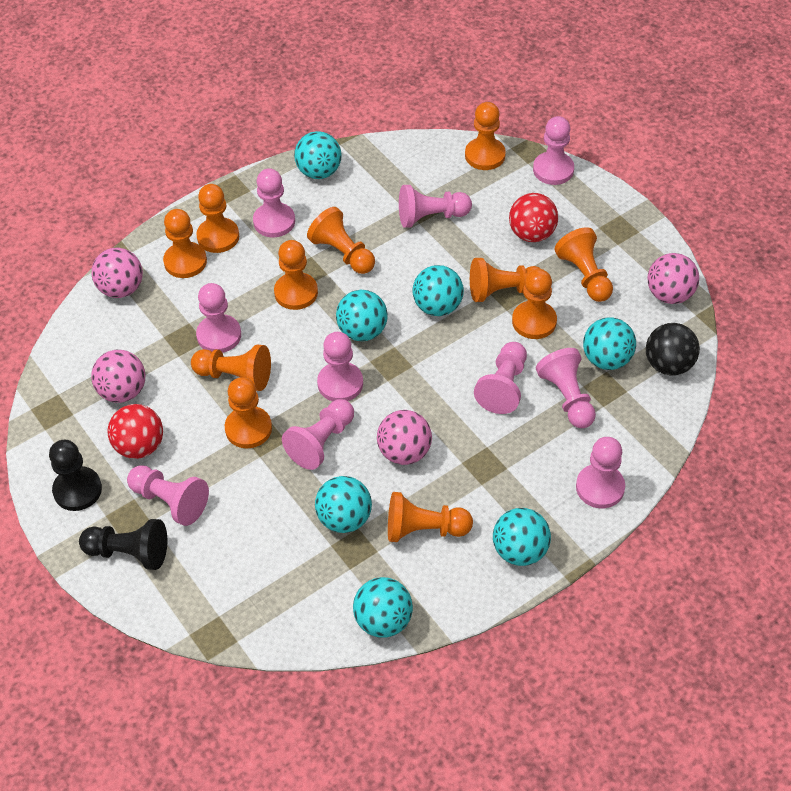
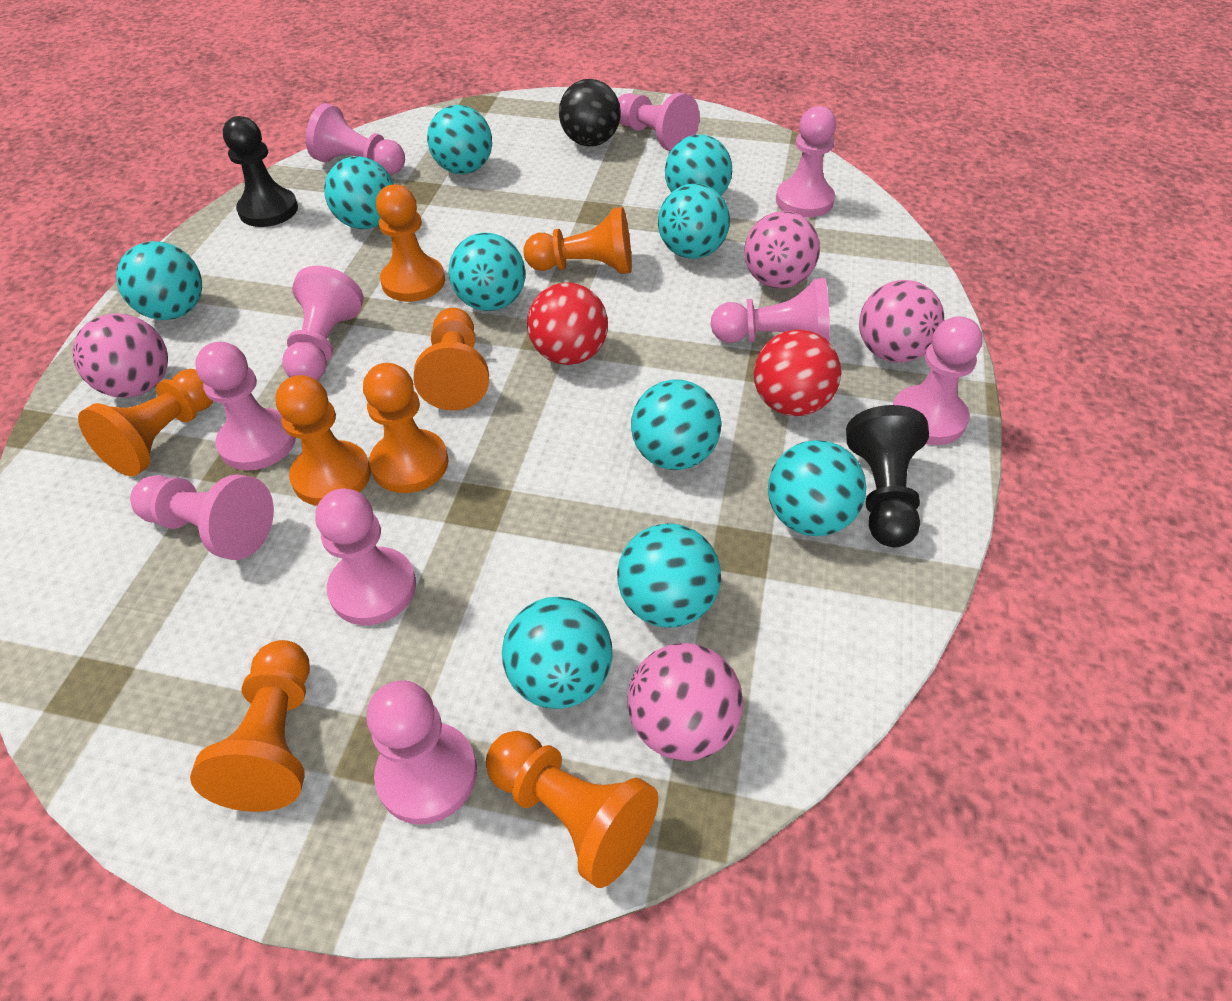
orange pawn: [163,209,207,278] [191,345,271,391] [196,184,239,253] [225,377,272,448] [274,240,318,310] [307,207,375,274] [388,492,473,542] [465,102,506,170] [470,258,541,302] [512,269,557,339] [554,227,613,302] = 11 -> [78,369,214,476] [190,640,310,812] [275,375,371,506] [363,363,448,493] [376,184,445,302] [413,308,489,411] [486,731,658,888] [523,207,632,274] = 8
turquoise ball: [294,131,342,179] [315,476,372,533] [336,290,388,341] [353,577,413,638] [413,265,464,316] [493,508,551,566] [583,317,636,370] = 7 -> [116,241,202,320] [324,156,394,229] [427,105,492,174] [449,232,526,311] [502,597,612,709] [617,523,721,628] [631,380,721,470] [658,184,730,259] [665,135,732,196] [768,440,866,536] = 10

